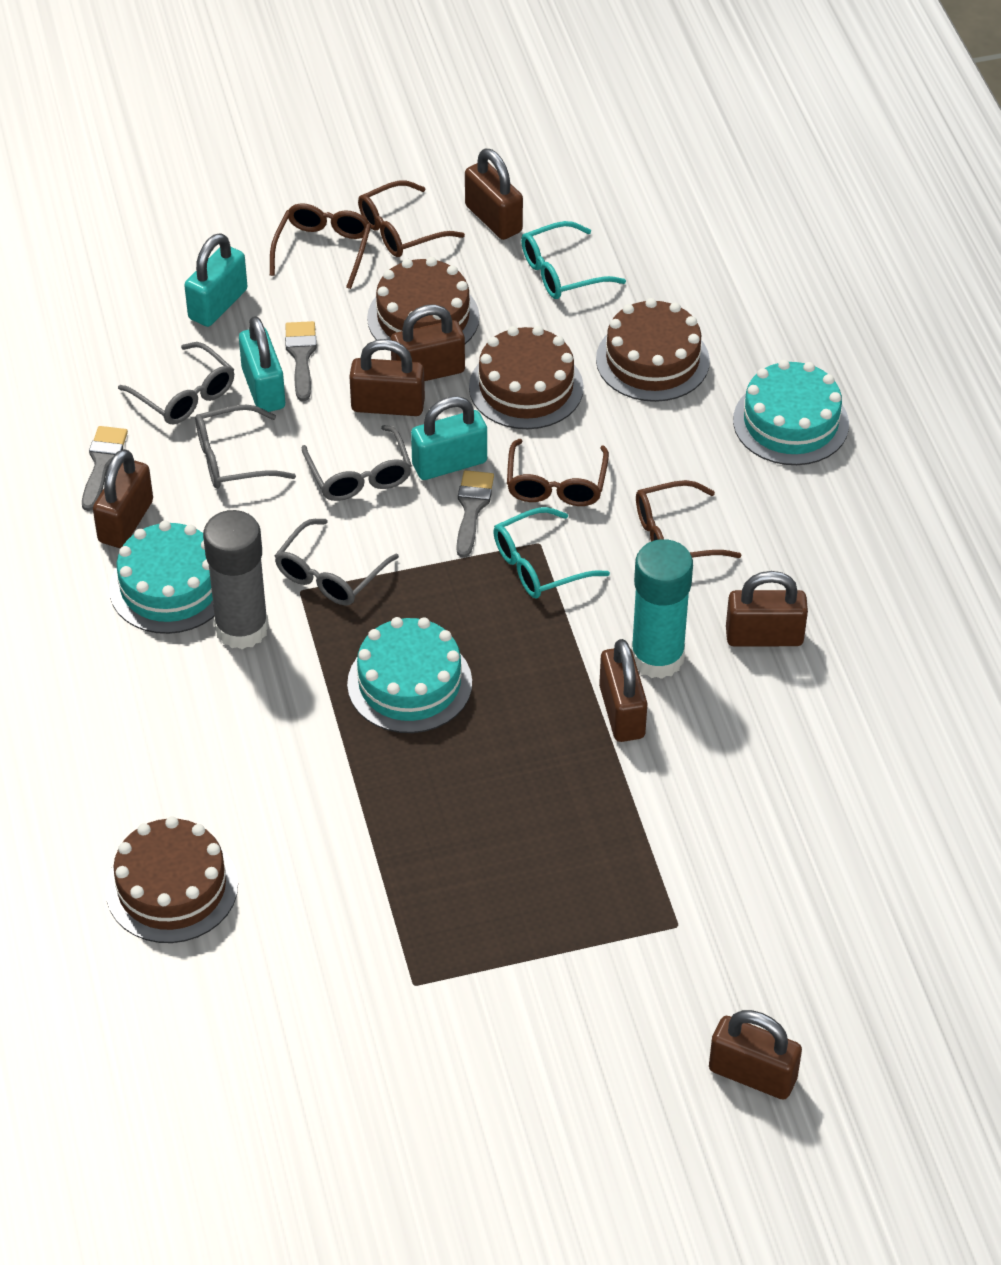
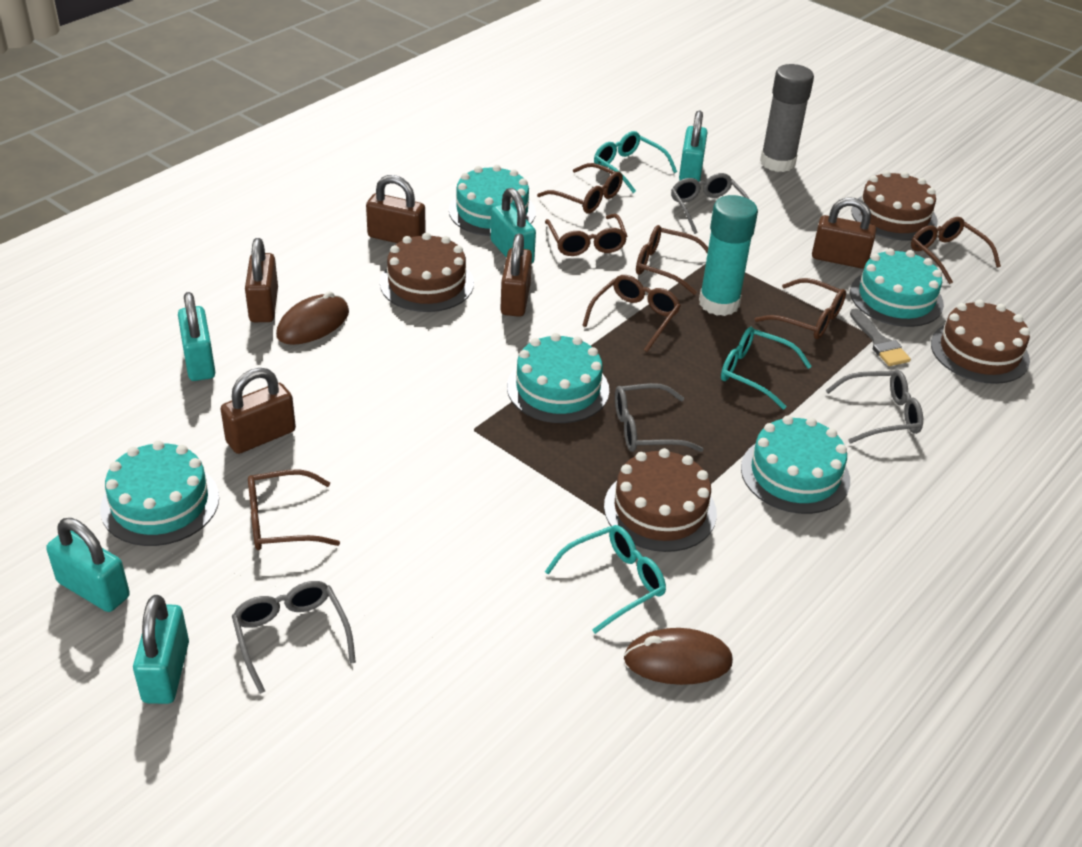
brown glasses: [270,203,371,289] [358,180,465,257] [507,439,609,506] [636,480,741,558] = 4 -> [248,470,340,550] [537,163,623,214] [545,214,627,256] [582,275,681,352] [636,225,708,295] [755,278,846,339] [911,217,1001,284] = 7
brown mouse: none = 0 -> [276,291,349,345] [624,628,733,685] = 2
brown padlock: [93,449,153,548] [349,339,425,416] [391,304,465,381] [465,149,523,240] [599,639,647,742] [709,1010,802,1100] [726,571,808,646] = 7 -> [221,368,296,454] [245,238,278,322] [366,175,426,243] [500,233,532,317] [812,198,876,269] = 5
grey brush: [82,426,128,511] [285,321,317,401] [457,470,494,558] = 3 -> [850,308,911,366] = 1
turquoise cake: [109,521,215,634] [347,617,472,733] [733,360,849,465] = 3 -> [100,441,219,546] [449,165,536,236] [507,333,609,423] [741,415,850,514] [850,248,944,327] = 5
turquoise glasses: [493,507,610,598] [521,221,626,299] = 2 -> [545,525,666,634] [594,131,677,193] [721,327,812,409] = 3
turquoise padlock: [184,233,247,327] [239,316,285,412] [411,396,487,480] = 3 -> [46,518,130,612] [133,595,189,704] [178,292,215,381] [491,188,536,263] [679,110,708,182] = 5

